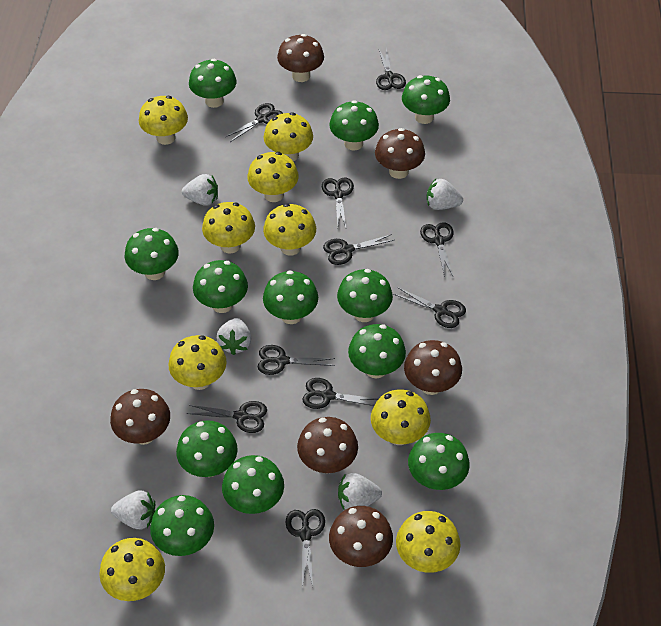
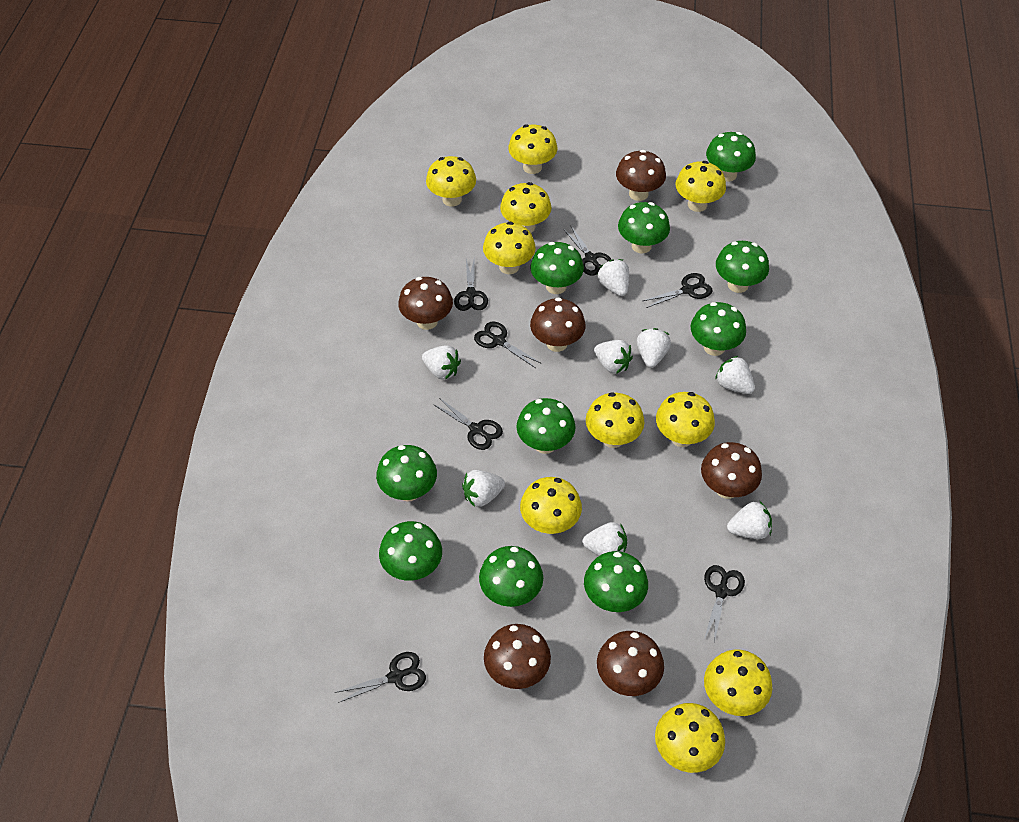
black scissors: [187,401,267,433] [226,103,283,142] [258,345,335,375] [285,509,325,587] [302,378,378,409] [322,177,354,227] [323,234,394,265] [376,49,406,90] [393,287,466,328] [420,222,454,277] = 10 -> [335,652,426,703] [433,398,503,450] [454,259,488,311] [474,322,541,368] [563,225,612,276] [643,273,713,308] [704,565,745,643] = 7
green mushroom: [125,228,179,280] [150,495,214,556] [176,420,238,477] [189,59,237,108] [193,260,248,313] [222,455,284,514] [263,271,318,324] [329,100,379,151] [337,269,393,322] [348,324,406,379] [402,75,450,124] [408,433,470,490] = 12 -> [376,445,437,502] [379,521,442,581] [479,546,543,607] [516,398,575,454] [530,242,584,294] [584,551,648,612] [618,202,670,254] [691,302,746,356] [706,132,756,182] [716,241,769,293] = 10
white strawberry: [111,491,155,529] [182,174,218,206] [217,318,251,355] [338,473,382,509] [427,179,463,210] = 5 -> [422,345,461,380] [462,470,505,507] [582,522,627,556] [594,340,633,374] [597,259,629,296] [637,328,671,368] [715,356,755,394] [727,501,772,539] = 8
yellow mushroom: [99,538,165,601] [139,96,188,145] [168,335,227,390] [202,202,255,253] [247,152,299,202] [263,203,316,256] [264,112,313,162] [371,389,431,445] [396,511,461,573] = 9 -> [426,156,476,207] [483,222,536,274] [500,182,551,233] [508,124,557,174] [520,477,582,534] [586,392,645,448] [655,703,725,773] [656,392,715,447] [675,161,726,212] [704,649,772,716] = 10

